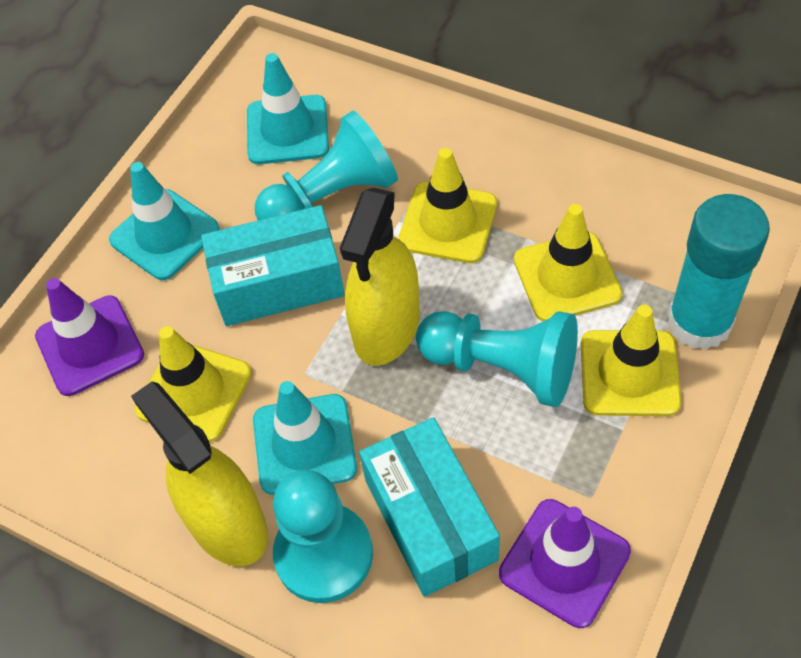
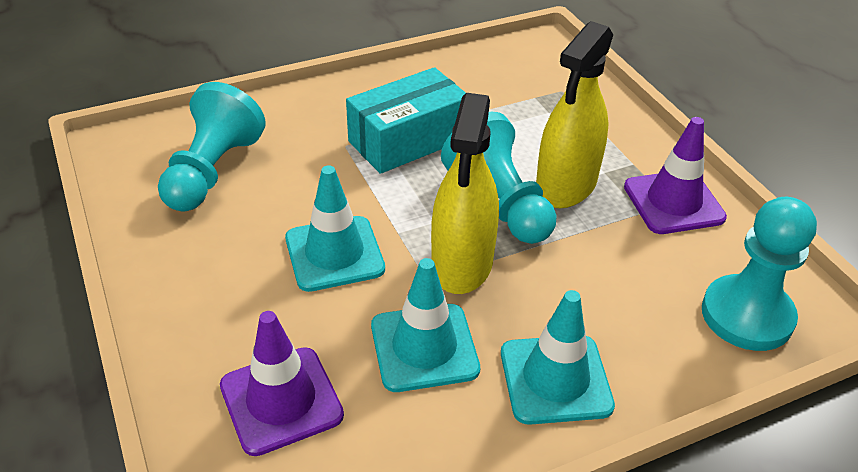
turquoise box: [201,205,345,326] [359,417,500,597] = 2 -> [346,67,466,174] = 1
turquoise glue stick: [668,194,770,350] = 1 -> none = 0
yellow traffic cone: [135,326,252,442] [398,148,497,263] [514,204,622,321] [581,305,682,416] = 4 -> none = 0

